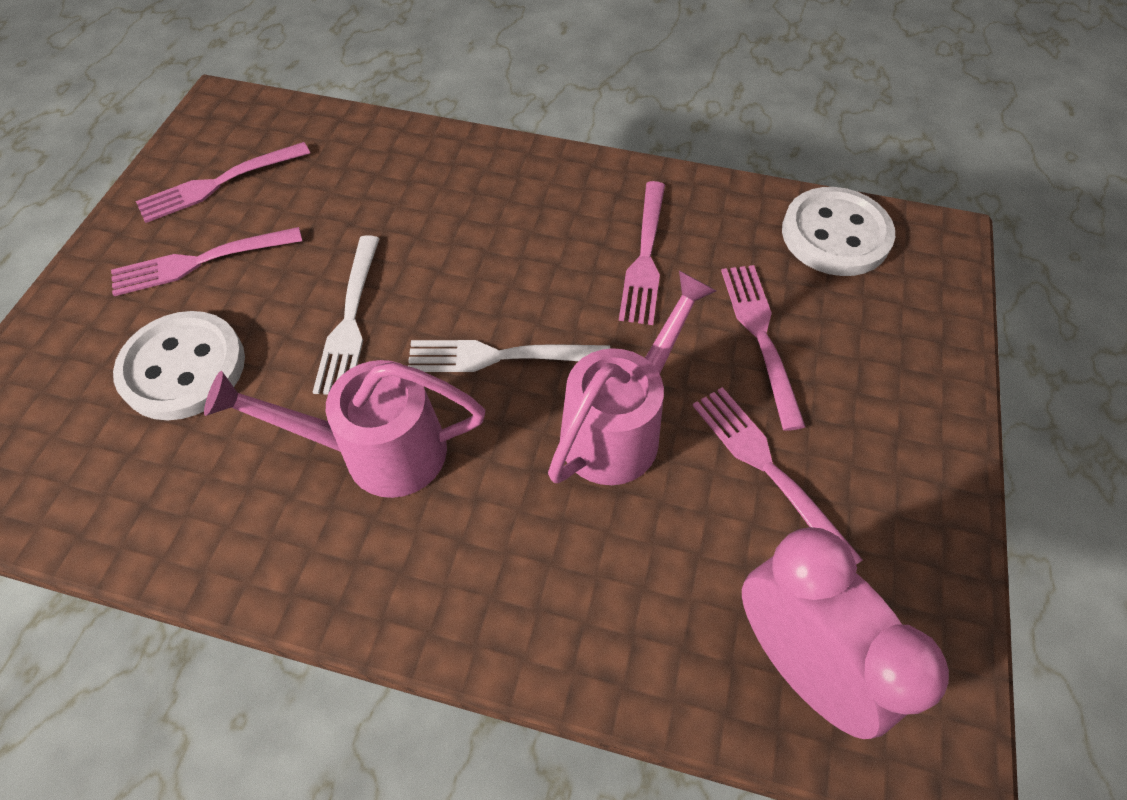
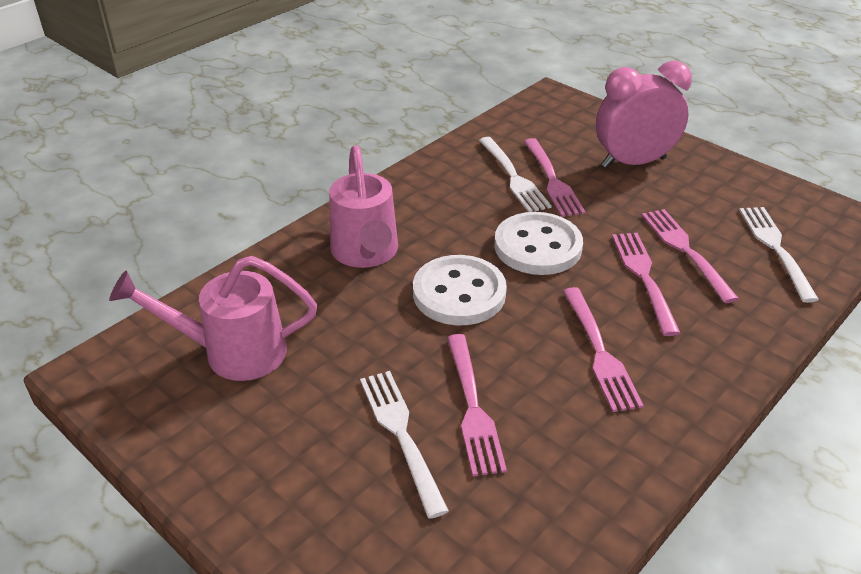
white fork: [313,235,380,395] [408,340,610,372] = 2 -> [360,371,449,519] [479,137,552,212] [739,207,819,303] = 3

